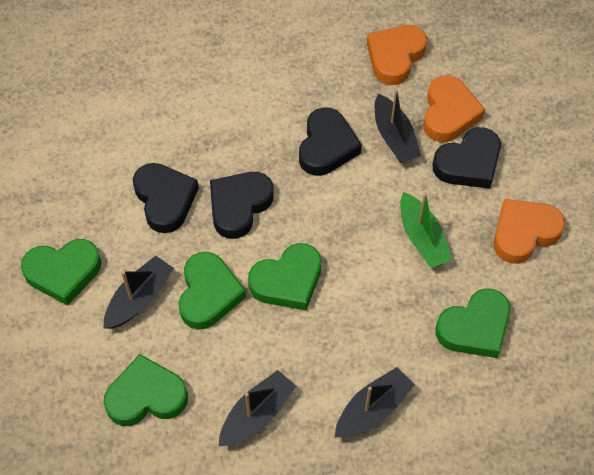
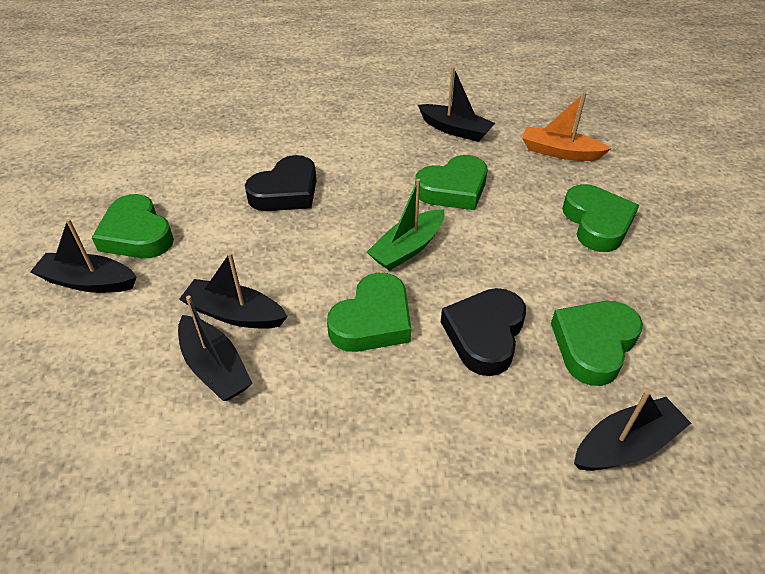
black boat: [104,255,174,329] [219,370,296,446] [335,367,415,437] [375,89,421,163] = 4 -> [30,219,137,293] [178,296,253,401] [179,252,288,329] [418,67,495,142] [574,390,691,471] = 5
black heart: [133,163,199,233] [210,172,274,239] [299,107,362,176] [432,127,501,189] = 4 -> [245,155,316,211] [441,288,526,376] = 2
orange boat: none = 0 -> [522,92,611,161] = 1
orange heart: [367,25,427,85] [423,75,486,142] [494,199,565,264] = 3 -> none = 0

